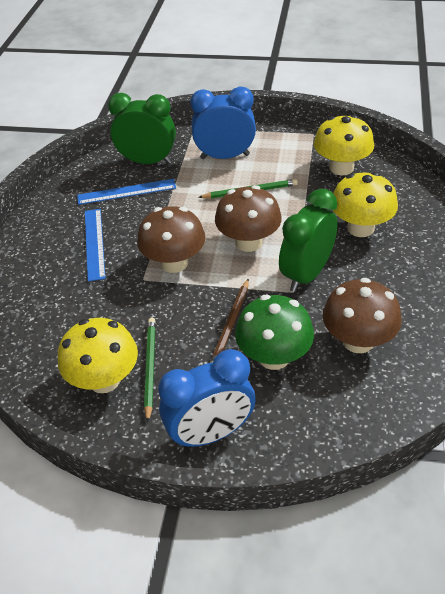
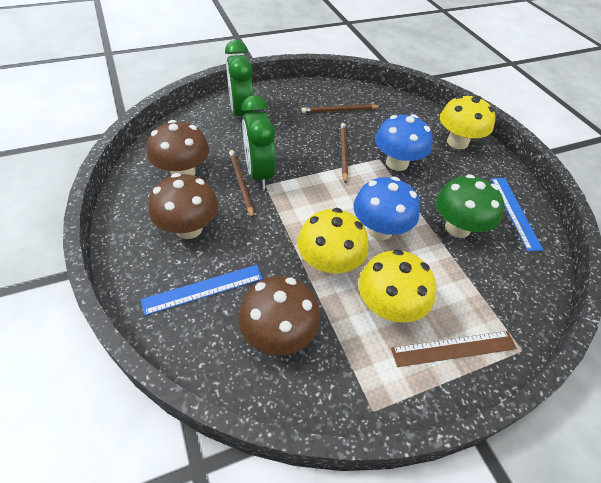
blue clock: [158,349,256,448] [190,86,256,159] = 2 -> none = 0
blue mushroom: none = 0 -> [353,177,420,240] [375,114,433,171] = 2
brown pencil: [210,278,249,363] = 1 -> [229,150,254,218] [302,104,381,113] [340,123,348,184] = 3
brown ruler: none = 0 -> [391,331,517,367] = 1
green pencil: [144,318,156,423] [198,179,298,199] = 2 -> none = 0

